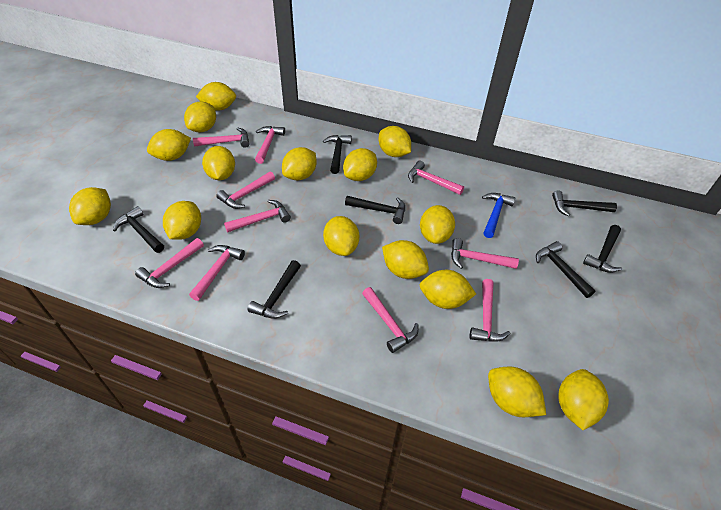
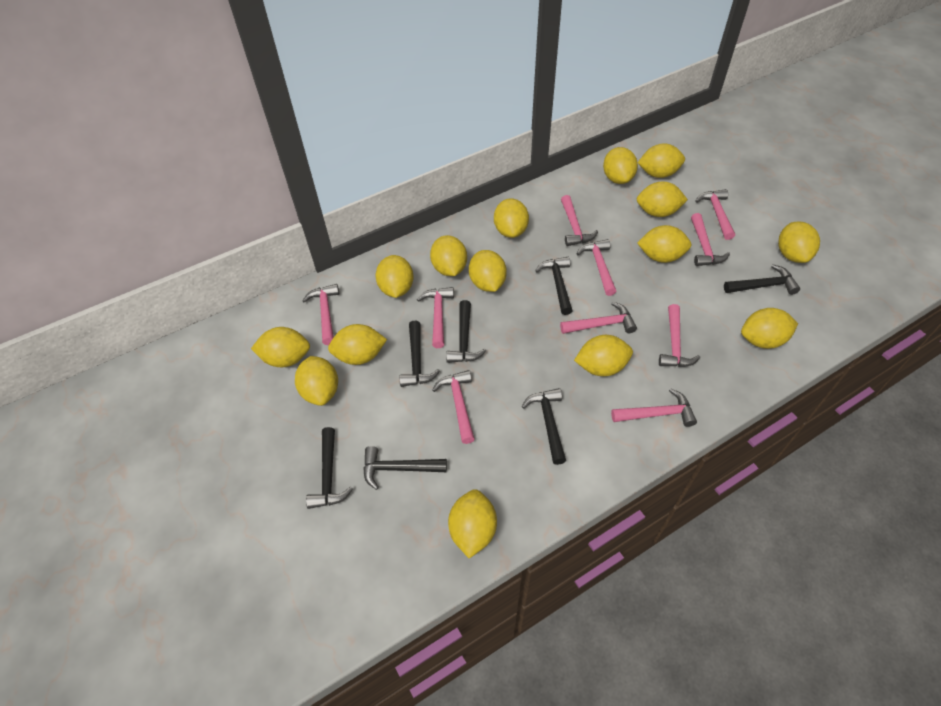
blue hammer: [482,193,516,238] = 1 -> none = 0

